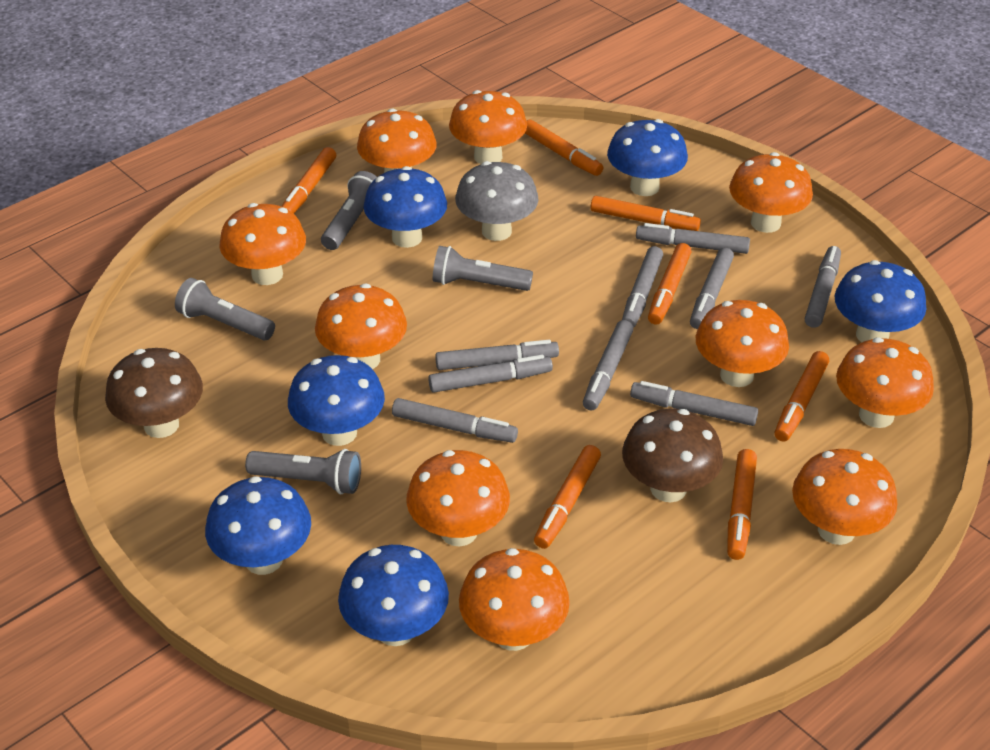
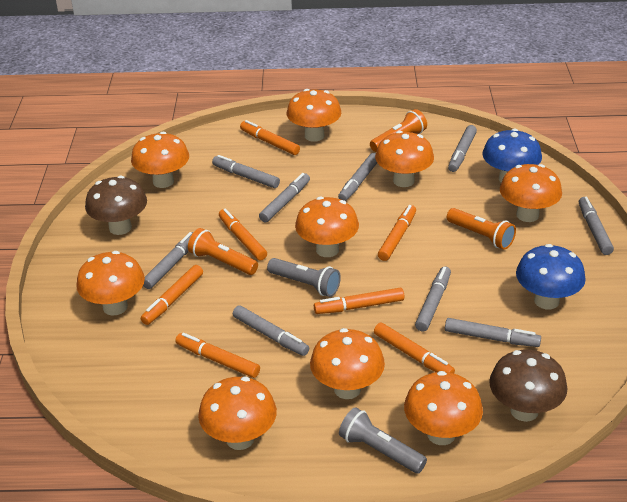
blue mushroom: [205,476,311,575] [288,355,385,446] [338,545,449,646] [363,166,447,248] [607,119,688,196] [835,260,926,342] = 6 -> [482,129,542,183] [516,244,586,309] = 2
grey flashlight: [175,278,275,340] [245,449,361,494] [321,171,377,250] [433,246,533,291] = 4 -> [267,258,341,297] [339,407,427,473] = 2
grey mushroom: [455,161,539,241] = 1 -> none = 0
orange flashlight: none = 0 -> [188,228,258,275] [370,109,427,152] [447,208,516,250] = 3
orange mushroom: [219,203,306,285] [315,284,407,369] [357,109,437,173] [406,450,510,546] [449,90,527,164] [459,548,570,651] [696,300,789,387] [729,152,813,233] [792,449,898,545] [836,337,934,428] = 10 -> [76,251,145,315] [131,132,189,188] [198,377,277,450] [287,89,341,142] [295,197,359,257] [310,328,385,399] [375,131,434,187] [404,371,483,445] [500,164,562,222] = 9

